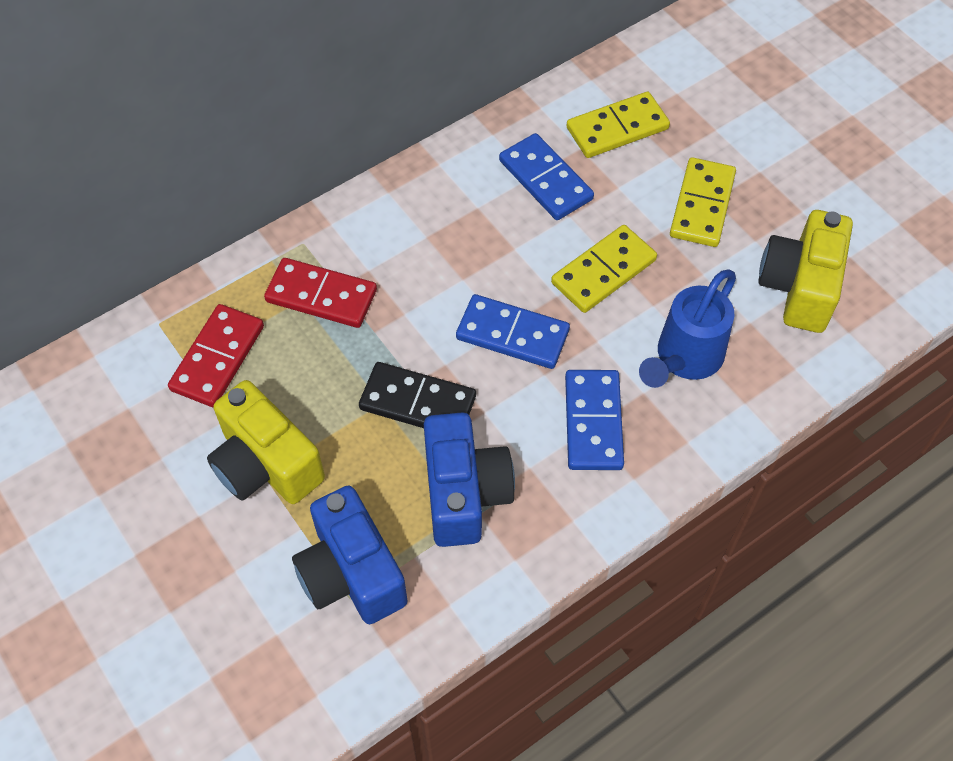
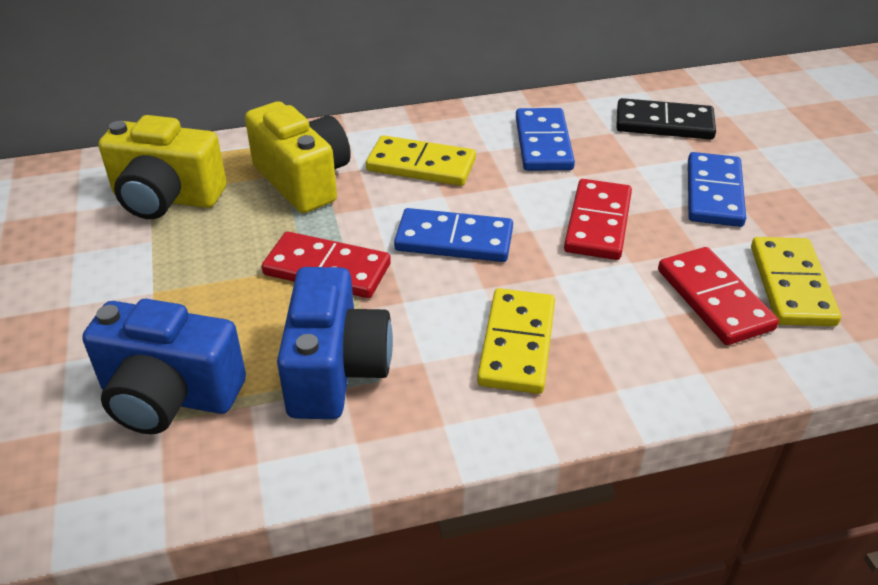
blue watering can: [639,269,736,388] = 1 -> none = 0
red domino: [168,304,264,407] [264,258,377,328] = 2 -> [262,232,391,298] [564,179,632,260] [658,247,779,345] = 3

